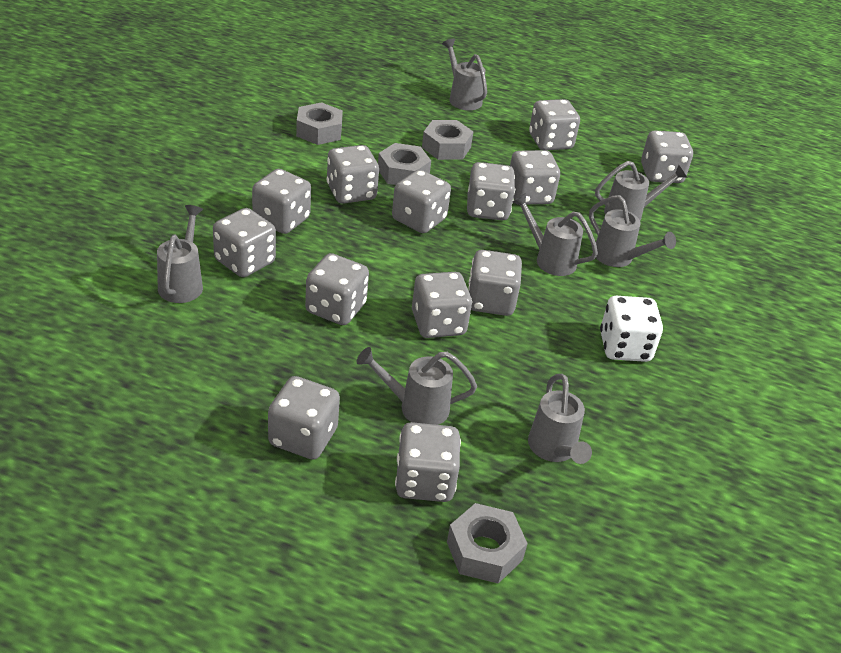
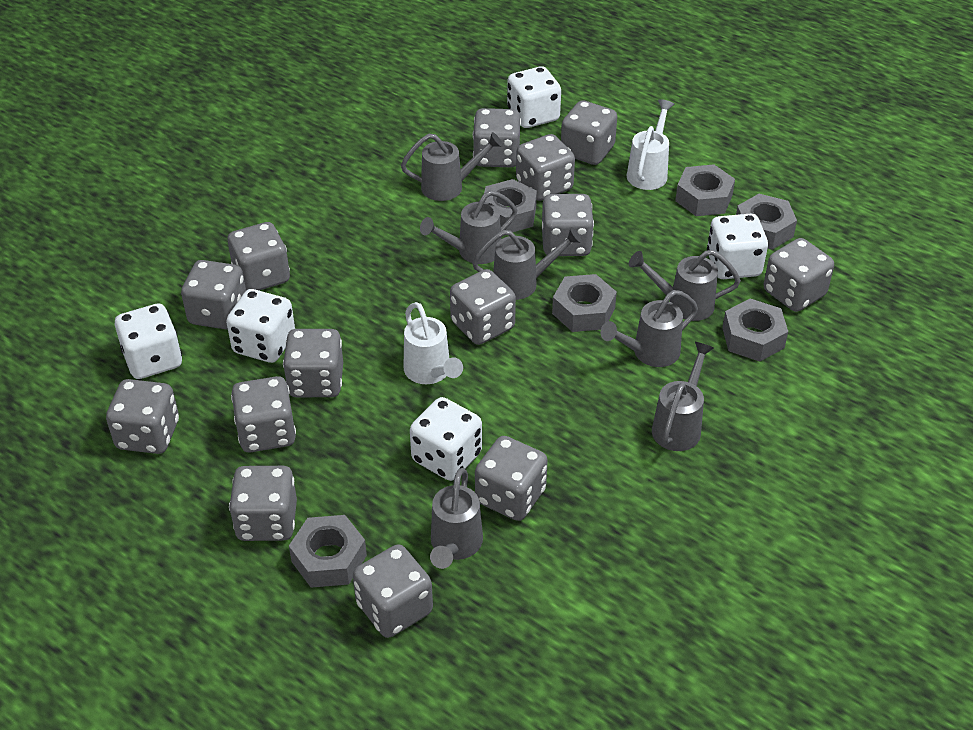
grey dice: [213,208,276,277] [252,169,311,234] [268,376,340,460] [305,253,369,325] [327,145,379,204] [392,169,451,233] [395,422,461,502] [412,272,472,338] [467,162,515,220] [468,250,522,316] [510,150,560,205] [529,99,580,150] [641,130,693,183] = 13 -> [106,379,179,454] [181,260,246,330] [228,222,290,291] [229,466,297,541] [231,376,296,452] [283,329,343,397] [353,544,433,638] [450,269,516,345] [473,108,521,167] [475,436,548,521] [516,134,575,201] [542,194,594,256] [561,100,617,165] [764,238,834,312] = 14
grey nut: [296,102,343,145] [378,143,431,185] [422,120,473,160] [447,503,528,583] = 4 -> [289,515,367,588] [484,179,537,232] [552,274,617,332] [675,164,735,216] [722,299,788,362] [736,194,797,250] = 6
white dice: [600,296,663,362] = 1 -> [115,304,182,379] [226,289,295,363] [410,397,482,481] [507,66,561,128] [707,214,768,279] = 5
white watering can: none = 0 -> [404,302,463,384] [627,99,675,190] = 2

